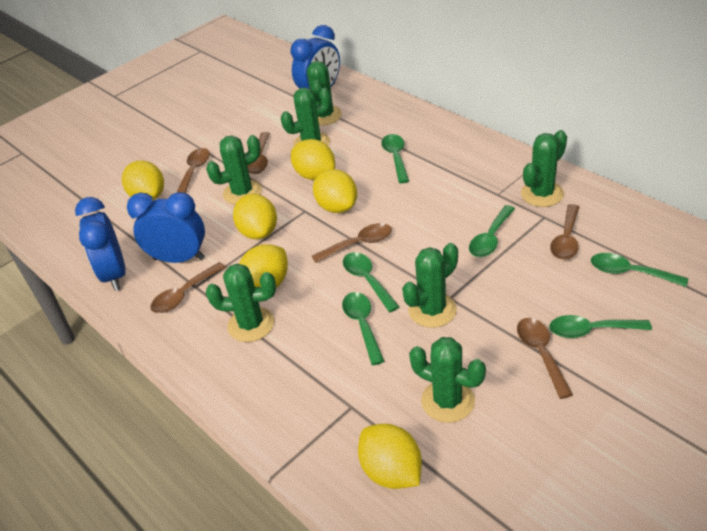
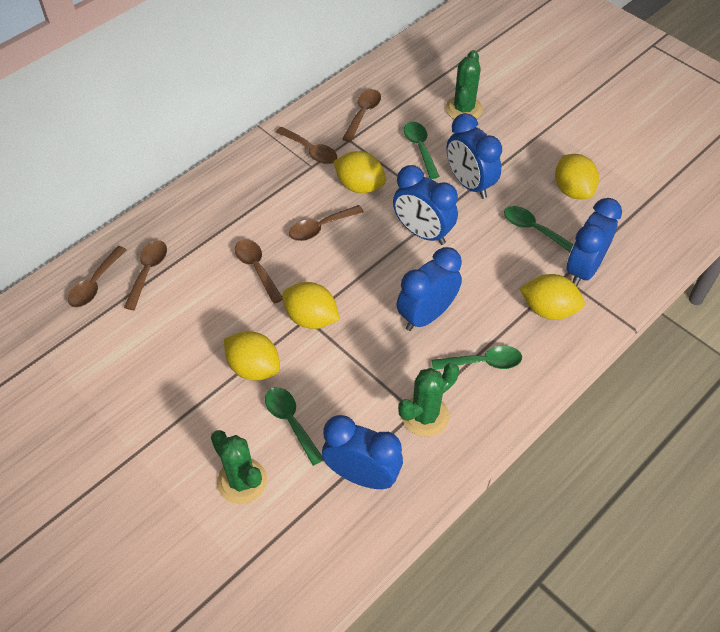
blue clock: [75,197,126,291] [127,192,205,263] [291,25,340,89] = 3 -> [322,415,403,489] [393,165,458,245] [397,247,462,331] [446,113,502,199] [567,198,622,287] = 5
green cactus: [206,135,262,205] [206,263,276,342] [281,87,331,146] [307,61,342,126] [402,243,458,328] [409,337,486,423] [521,130,567,207] = 7 -> [211,430,267,504] [398,363,459,437] [445,50,483,119] = 3
green spoon: [342,292,384,365] [343,252,399,312] [381,134,409,183] [469,205,515,257] [549,315,652,338] [591,253,688,287] = 6 -> [265,387,323,466] [404,122,440,179] [431,346,522,370] [504,206,574,252] = 4
yellow lemon: [122,161,164,200] [233,194,277,239] [239,244,288,288] [291,139,335,180] [313,169,357,213] [358,424,422,489] = 6 -> [224,331,280,381] [282,282,340,329] [333,151,386,193] [519,274,585,320] [555,154,599,199] = 5

